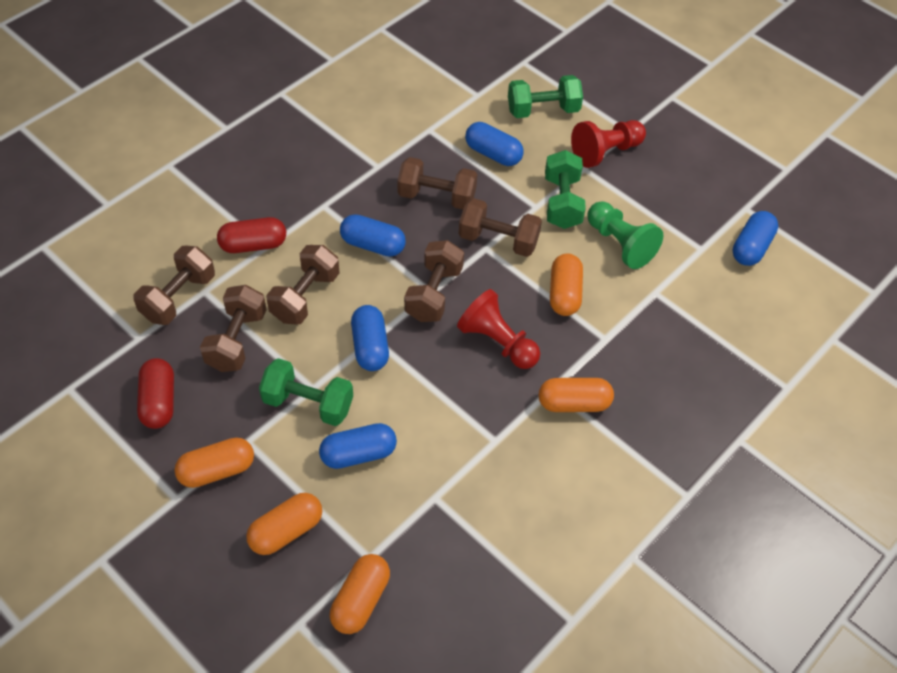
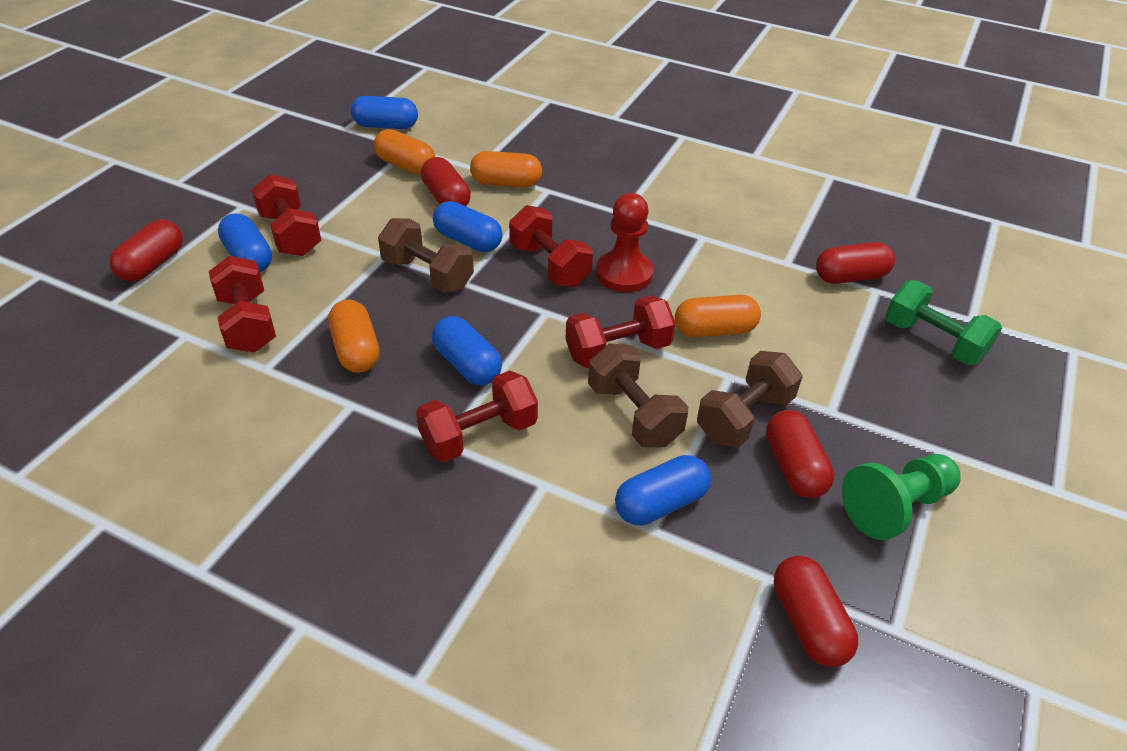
brown dumbbell: [133,246,215,325] [200,285,267,372] [266,245,340,325] [397,157,477,210] [404,240,464,322] [459,198,542,257] = 6 -> [378,218,474,293] [588,343,688,447] [697,351,803,448] = 3
green dumbbell: [259,358,353,426] [508,75,583,118] [545,150,586,229] = 3 -> [885,280,1002,365] = 1
orange capsule: [174,438,254,488] [246,493,322,555] [330,554,390,634] [539,378,614,412] [550,253,583,316] = 5 -> [328,299,380,373] [374,129,435,175] [470,151,542,187] [675,295,761,338] = 4
red capsule: [137,358,174,429] [217,217,286,253] = 2 -> [109,219,183,282] [421,157,471,206] [766,410,834,498] [774,555,858,667] [816,242,895,284] = 5
red dumbbell: none = 0 -> [209,256,276,353] [252,174,321,256] [416,371,538,463] [509,205,593,287] [565,295,676,368] = 5
red pawn: [457,289,540,369] [571,120,646,168] = 2 -> [596,193,654,292] = 1

